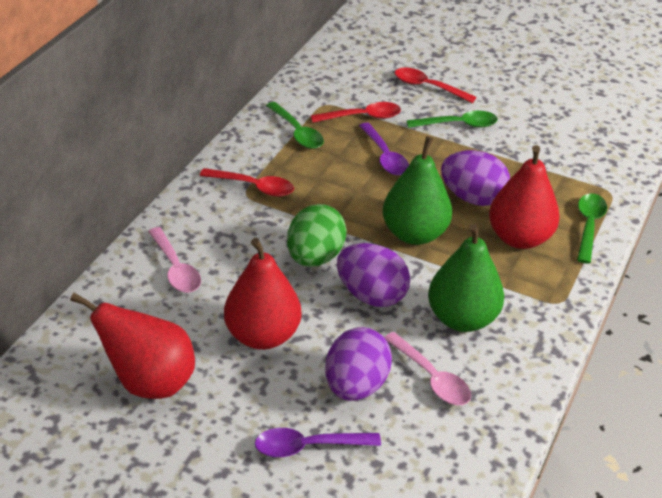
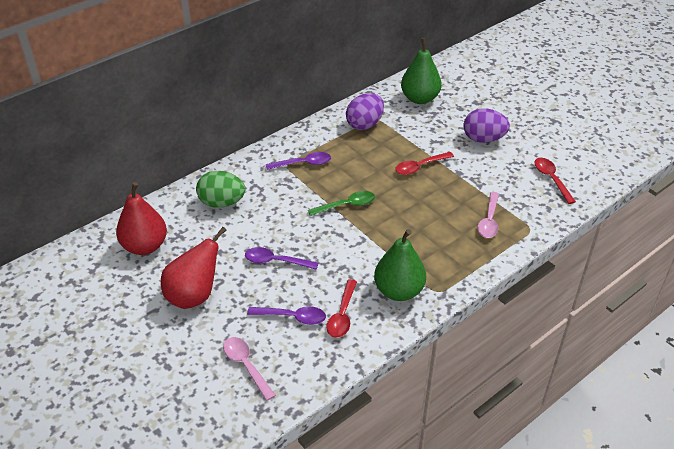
green spoon: [266,102,324,149] [407,111,498,128] [577,194,607,264] = 3 -> [308,191,375,216] = 1
purple egg: [325,327,392,401] [337,243,410,307] [441,150,510,206] = 3 -> [346,93,384,130] [463,108,510,143] = 2
purple spoon: [255,428,381,457] [359,123,409,175] = 2 -> [245,247,318,270] [247,306,326,325] [266,152,331,170] = 3
red pear: [70,293,195,399] [224,238,301,350] [489,145,560,249] = 3 -> [116,182,167,255] [161,227,227,309] = 2

